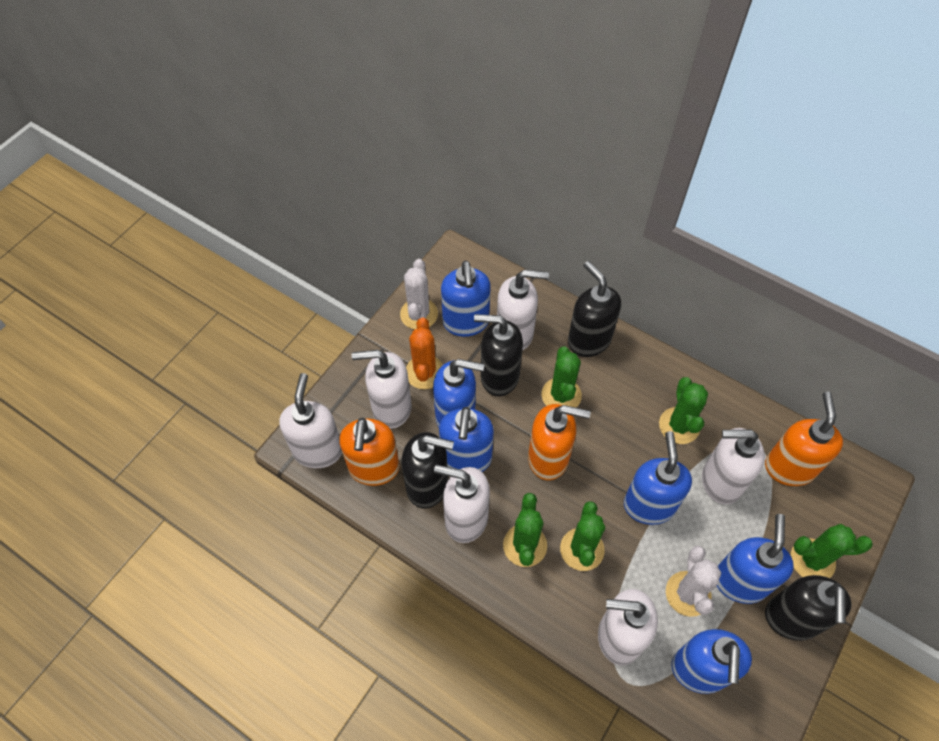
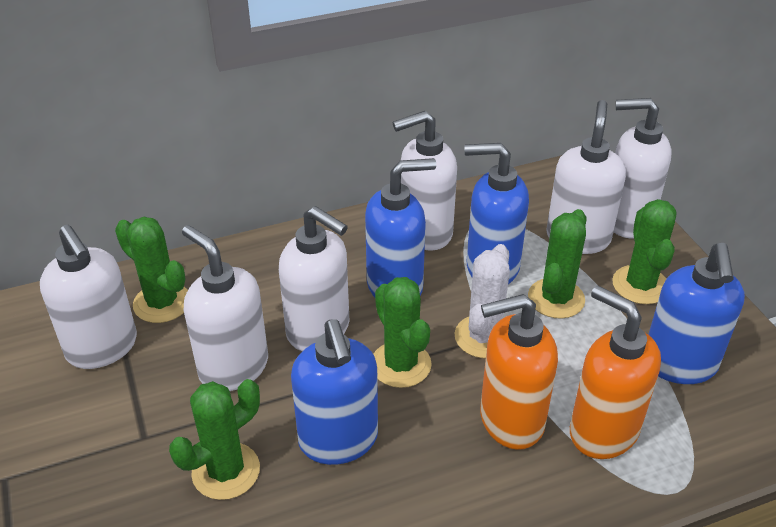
black soap dispenser: [401,432,454,509] [474,314,523,396] [568,261,621,357] [765,575,851,641] = 4 -> none = 0
blue soap dispenser: [433,359,484,427] [439,407,494,472] [441,261,491,337] [624,431,692,525] [671,629,752,694] [717,514,794,604] = 6 -> [291,319,378,465] [365,158,436,297] [464,143,529,284] [648,243,745,384] = 4
orange cactus: [406,317,443,389] = 1 -> none = 0
orange soap dispenser: [339,417,399,486] [528,404,591,480] [765,392,843,486] = 3 -> [480,294,558,450] [570,285,661,459] = 2
white cactus: [400,259,438,329] [666,546,721,617] = 2 -> [454,244,510,358] = 1

